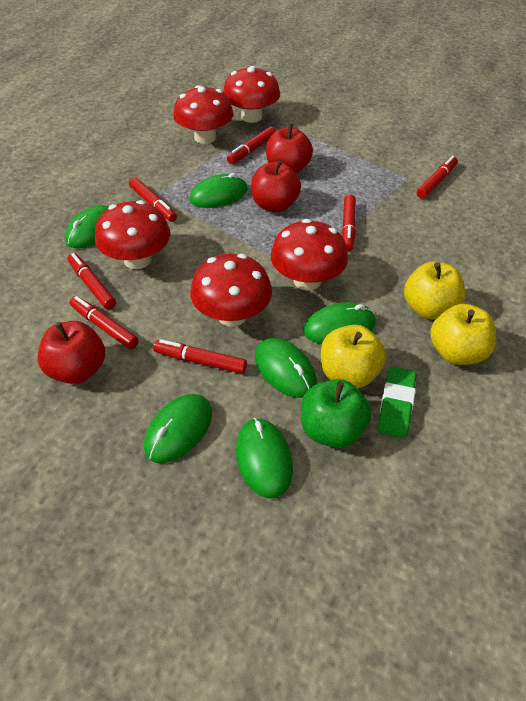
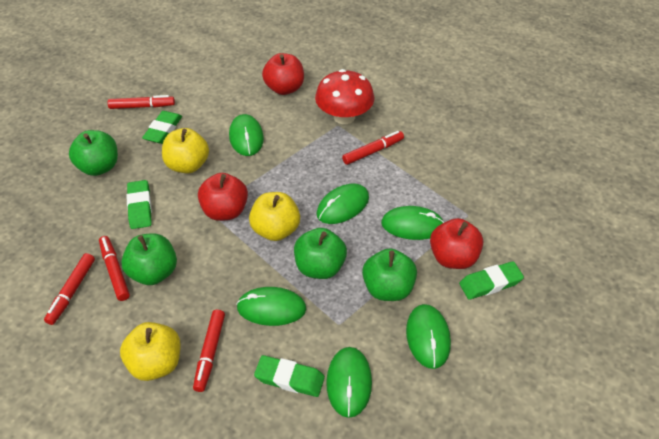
green apple: [301,379,372,448] = 1 -> [69,130,118,176] [121,233,177,285] [294,228,347,279] [362,248,417,301] = 4
green eraser: [378,367,417,438] = 1 -> [127,180,152,229] [142,111,182,144] [254,355,325,397] [459,261,524,300] = 4
red marker: [67,253,116,310] [70,296,139,349] [129,177,177,222] [153,339,247,374] [227,127,276,164] [342,194,356,251] [417,156,458,199] = 7 -> [44,253,95,325] [99,236,130,301] [108,95,175,109] [193,310,225,392] [342,131,404,165] = 5
red mushroom: [95,200,171,269] [173,85,234,144] [190,254,272,327] [223,66,280,123] [271,219,348,291] = 5 -> [315,69,374,124] = 1

